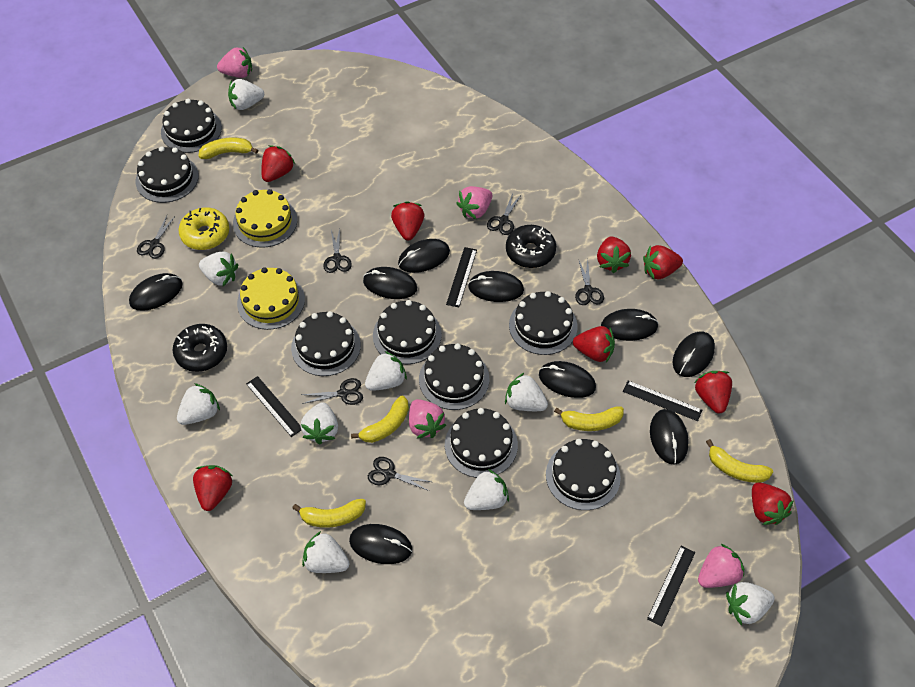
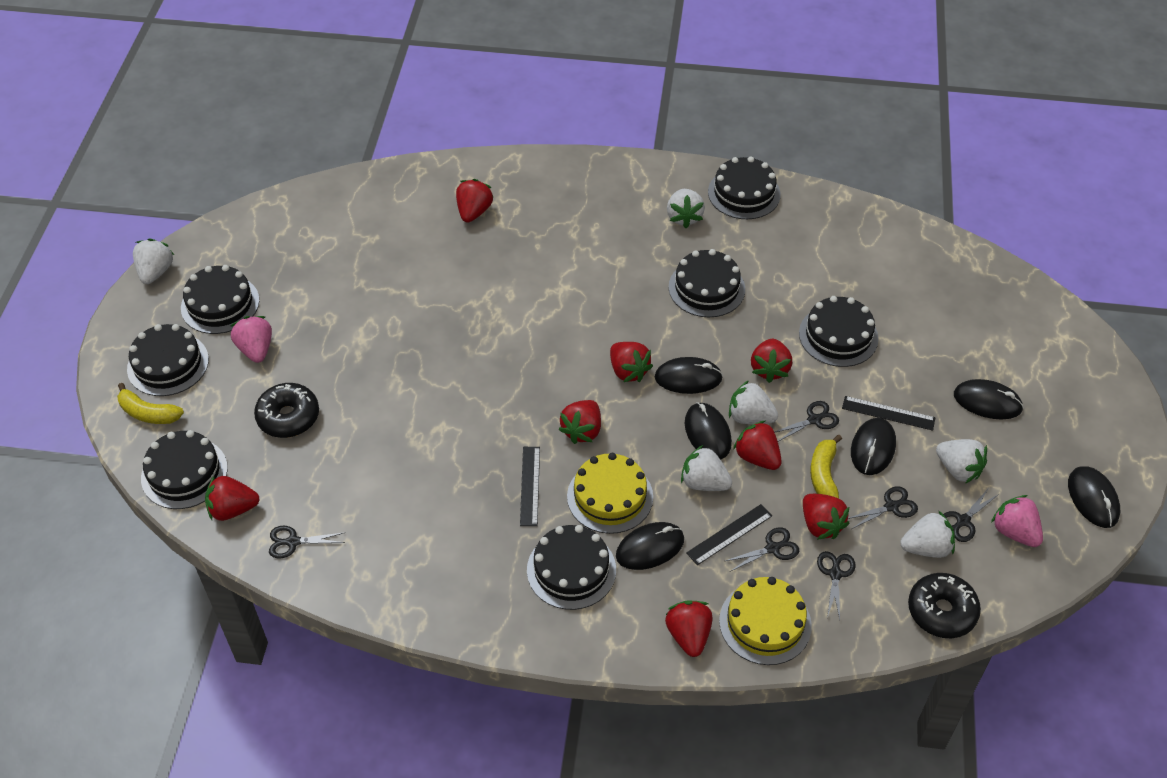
black cake: [136,146,199,203] [161,99,222,153] [291,311,361,376] [373,300,442,364] [419,343,489,410] [445,408,518,478] [509,291,577,355] [546,439,621,510] = 8 -> [127,324,209,396] [141,430,228,509] [181,265,259,334] [527,525,616,610] [669,249,745,317] [708,156,781,219] [799,296,878,367] = 7
black mouse: [129,273,183,311] [349,524,412,564] [363,267,417,299] [398,239,450,273] [468,271,524,302] [539,361,596,398] [601,309,659,341] [650,409,689,465] [673,332,715,377] = 9 -> [616,522,684,570] [655,357,723,394] [685,402,732,460] [851,418,896,475] [954,379,1024,420] [1068,466,1120,528] = 6
black ruler: [246,376,301,437] [446,247,477,307] [623,381,702,421] [647,546,695,626] = 4 -> [520,447,540,526] [686,504,772,565] [842,396,936,431] = 3
pink strawberry: [217,47,252,78] [409,399,446,438] [456,186,492,219] [698,544,744,588] = 4 -> [231,316,272,363] [991,495,1043,547] = 2
white strawberry: [177,383,220,425] [199,252,238,286] [228,79,264,110] [301,403,338,445] [302,531,349,573] [365,351,407,391] [464,469,509,510] [505,372,548,411] [726,582,775,626] = 9 -> [133,239,174,284] [667,189,705,228] [681,445,732,491] [729,380,778,424] [900,510,955,558] [936,439,987,484] = 6
yellow banana: [199,138,258,159] [292,499,366,528] [351,396,409,443] [554,407,624,431] [706,439,773,483] = 5 -> [117,383,184,424] [810,435,842,498] = 2
yellow donut: [178,207,229,250] = 1 -> none = 0

